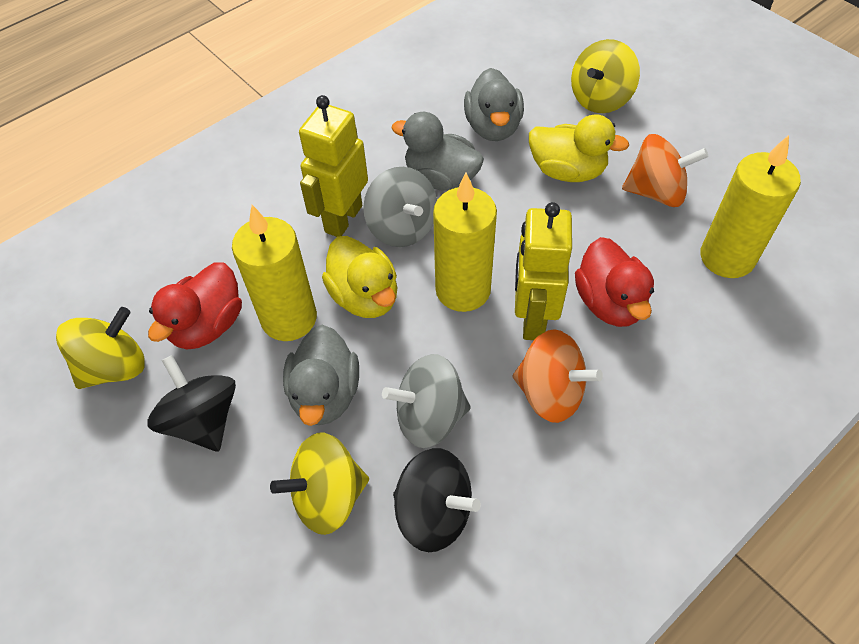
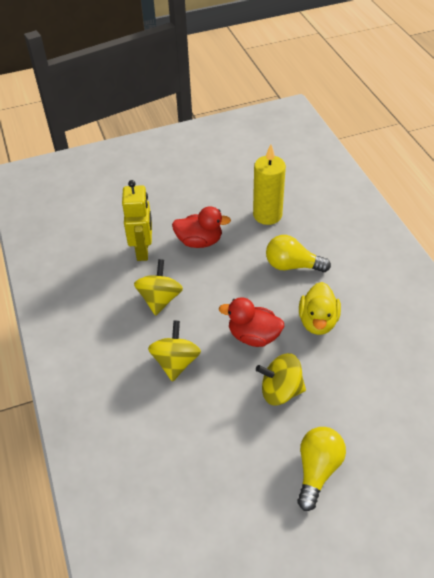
black spinning top: [147,355,236,452] [393,448,481,552] = 2 -> none = 0
grey duck: [283,325,359,426] [392,112,484,191] [464,68,524,141] = 3 -> none = 0
grey spinning top: [363,167,437,247] [382,354,471,448] = 2 -> none = 0
orange spinning top: [513,329,603,423] [622,134,708,207] = 2 -> none = 0
yellow candle: [232,205,317,341] [433,173,497,312] [700,135,801,278] = 3 -> [253,144,286,225] = 1
yellow duck: [322,236,397,318] [529,114,629,182] = 2 -> [299,282,341,335] = 1
yellow light bulb: none = 0 -> [266,235,331,272] [297,427,346,511] = 2
yellow robot: [299,95,368,237] [515,202,572,340] = 2 -> [122,180,152,261] = 1

